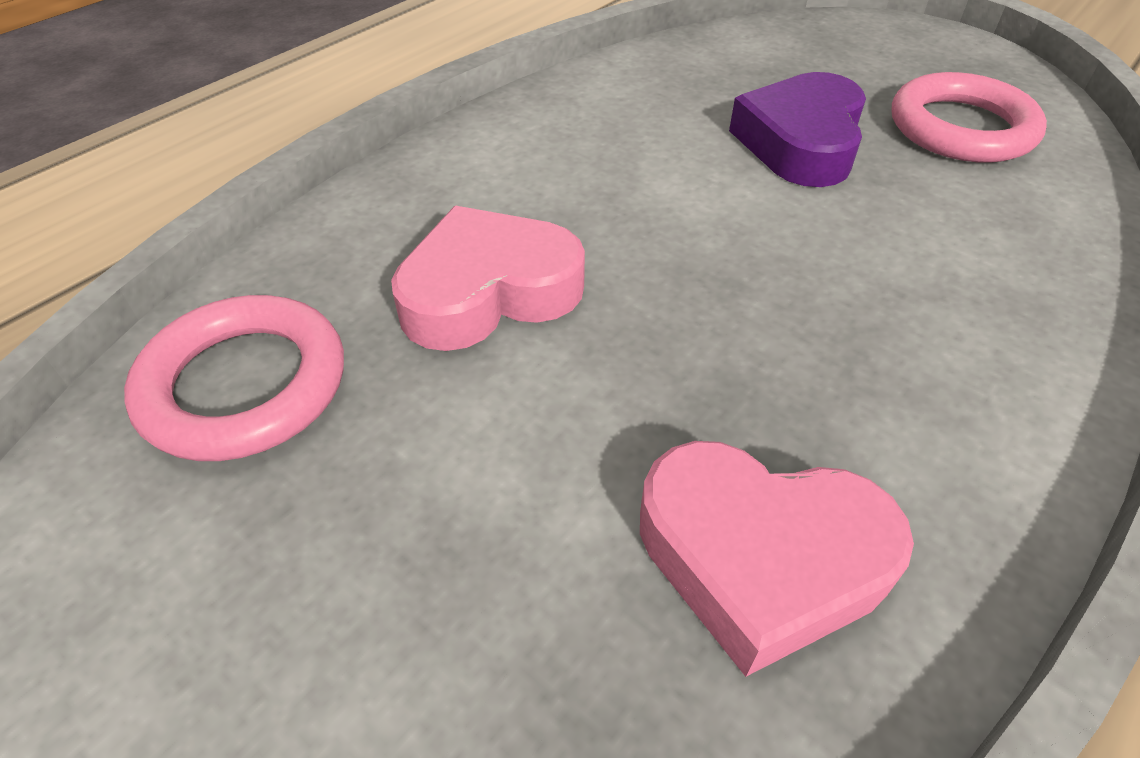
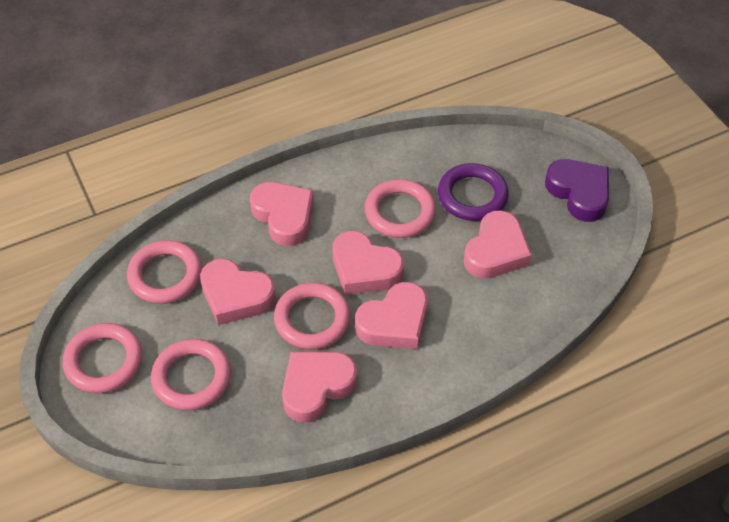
pink heart: [391,206,585,351] [640,441,914,677] = 2 -> [200,259,276,325] [250,182,314,246] [282,352,357,423] [333,231,404,295] [355,282,428,349] [464,210,532,278] = 6
pink ring: [124,295,344,461] [891,72,1047,163] = 2 -> [63,323,142,393] [127,240,202,304] [151,339,231,410] [274,282,351,350] [365,179,436,238] = 5
purple ring: none = 0 -> [438,163,509,221] = 1

